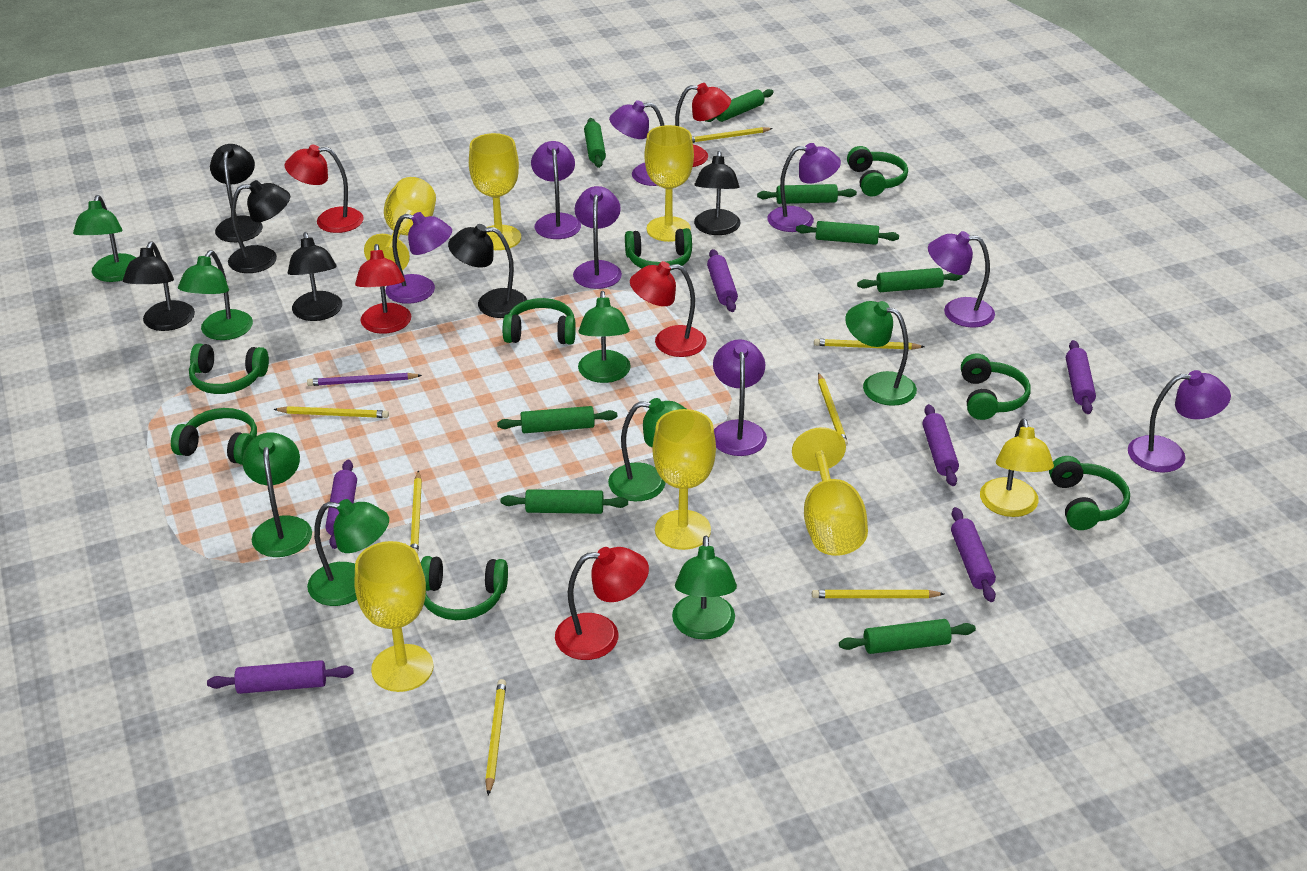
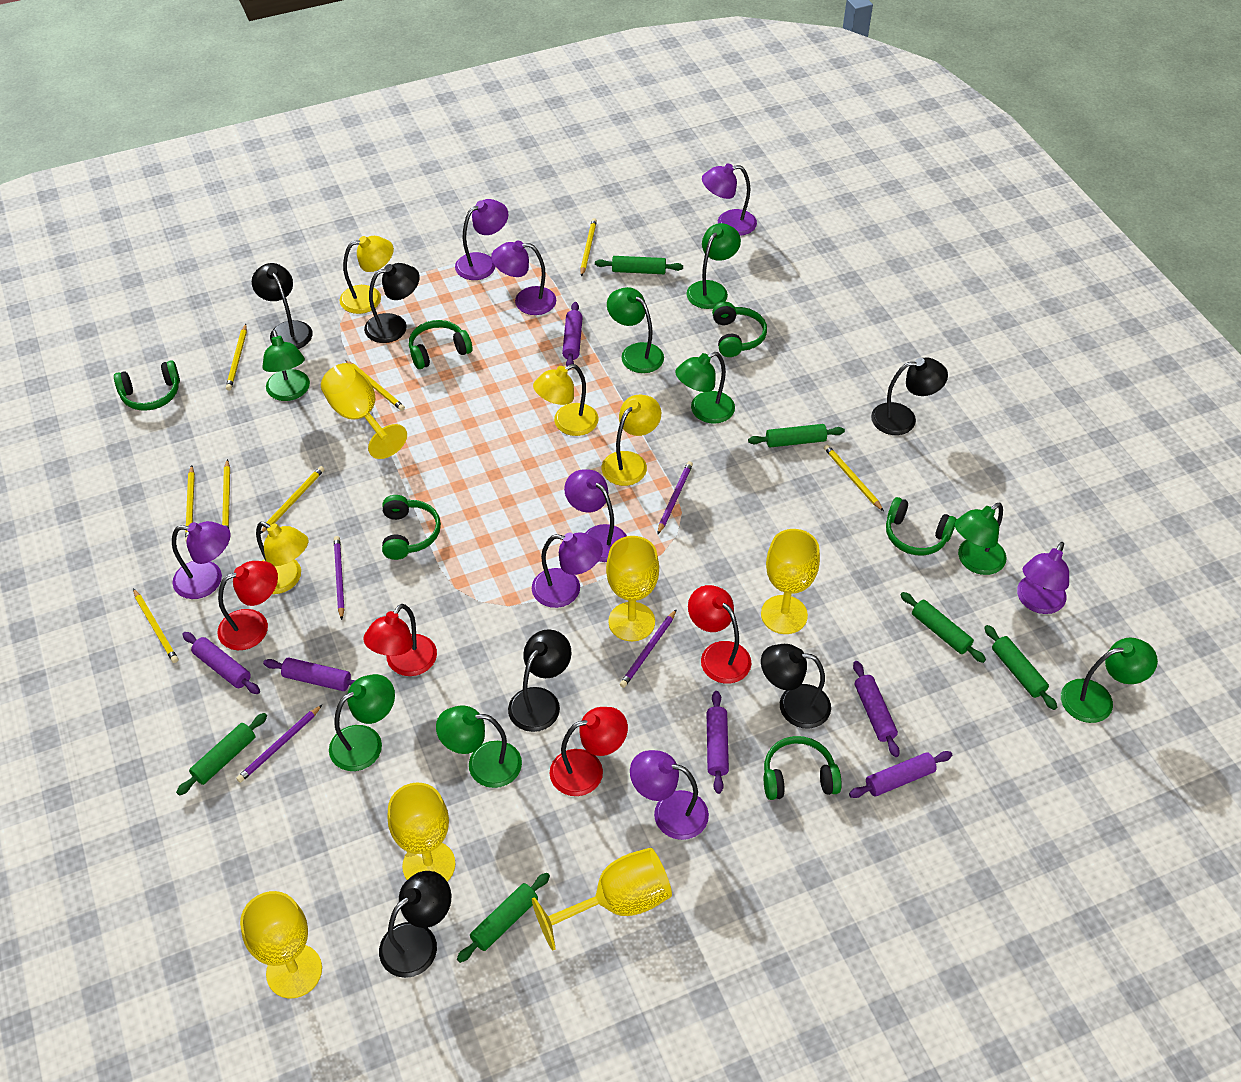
green headphones: [171,408,257,465] [189,344,269,394] [421,556,508,620] [503,298,576,344] [625,228,692,271] [847,146,908,196] [961,354,1030,420] [1049,456,1130,530] = 8 -> [114,360,180,411] [382,495,441,560] [409,320,472,369] [712,302,767,357] [764,736,842,800] [886,497,957,556] = 6
green rolling pin: [497,406,617,433] [501,489,628,514] [584,118,606,168] [706,89,774,122] [757,184,857,204] [796,221,899,245] [839,619,976,654] [857,268,963,292] = 8 -> [176,713,267,796] [457,873,550,963] [595,256,683,274] [748,424,845,447] [900,592,986,663] [984,625,1057,710] = 6
purple pencil: [307,373,422,386] = 1 -> [236,705,322,783] [334,536,344,620] [620,609,677,688] [658,461,693,534] = 4
red lamp: [285,145,364,233] [355,244,411,334] [555,547,649,660] [630,261,706,357] [675,83,731,167] = 5 -> [217,561,278,650] [363,604,437,676] [549,707,628,796] [688,585,751,684] = 4
yellow lamp: [980,418,1054,517] = 1 -> [256,522,308,594] [340,236,394,314] [533,364,599,436] [601,395,661,486] = 4
yellow pencil: [273,406,389,418] [410,471,422,554] [485,679,506,796] [692,127,773,143] [812,590,944,598] [814,339,925,350] [818,372,848,446] = 7 -> [133,588,178,663] [185,465,195,541] [222,459,230,529] [226,324,247,390] [261,466,325,533] [345,360,405,411] [580,218,597,277] [824,445,884,511] = 8

